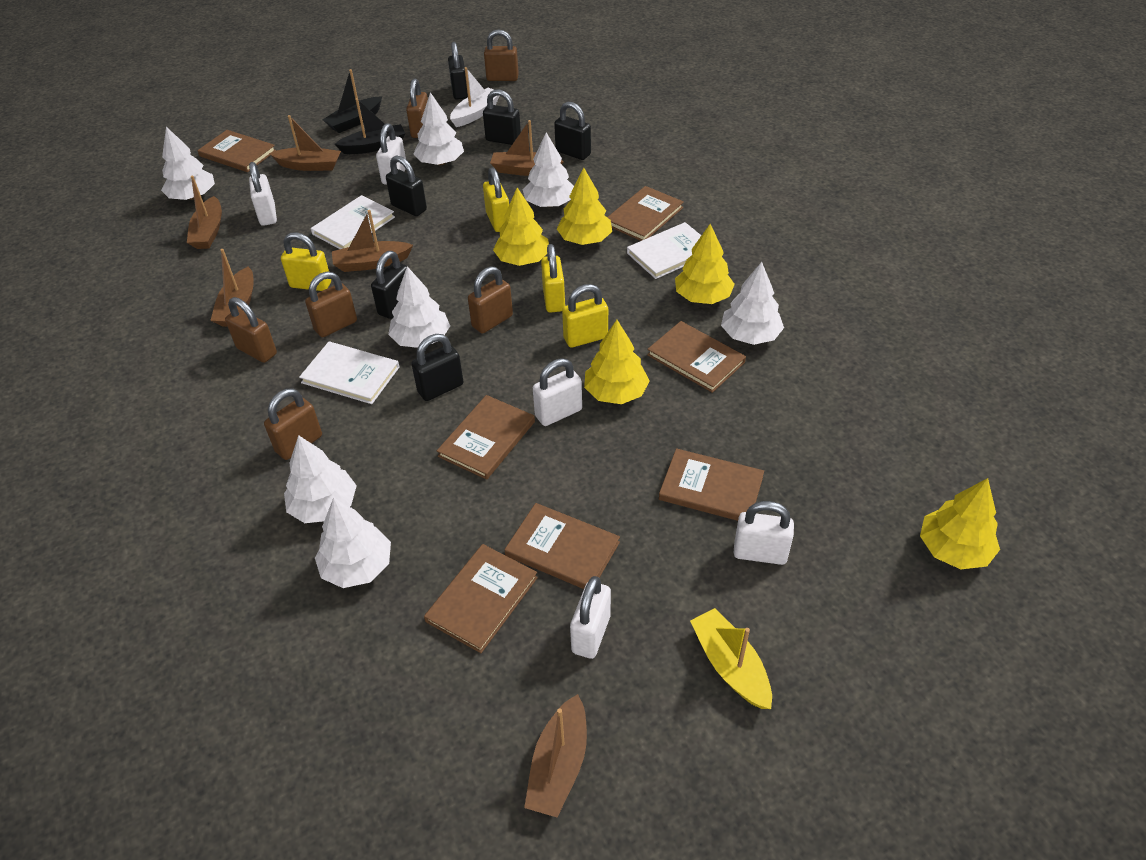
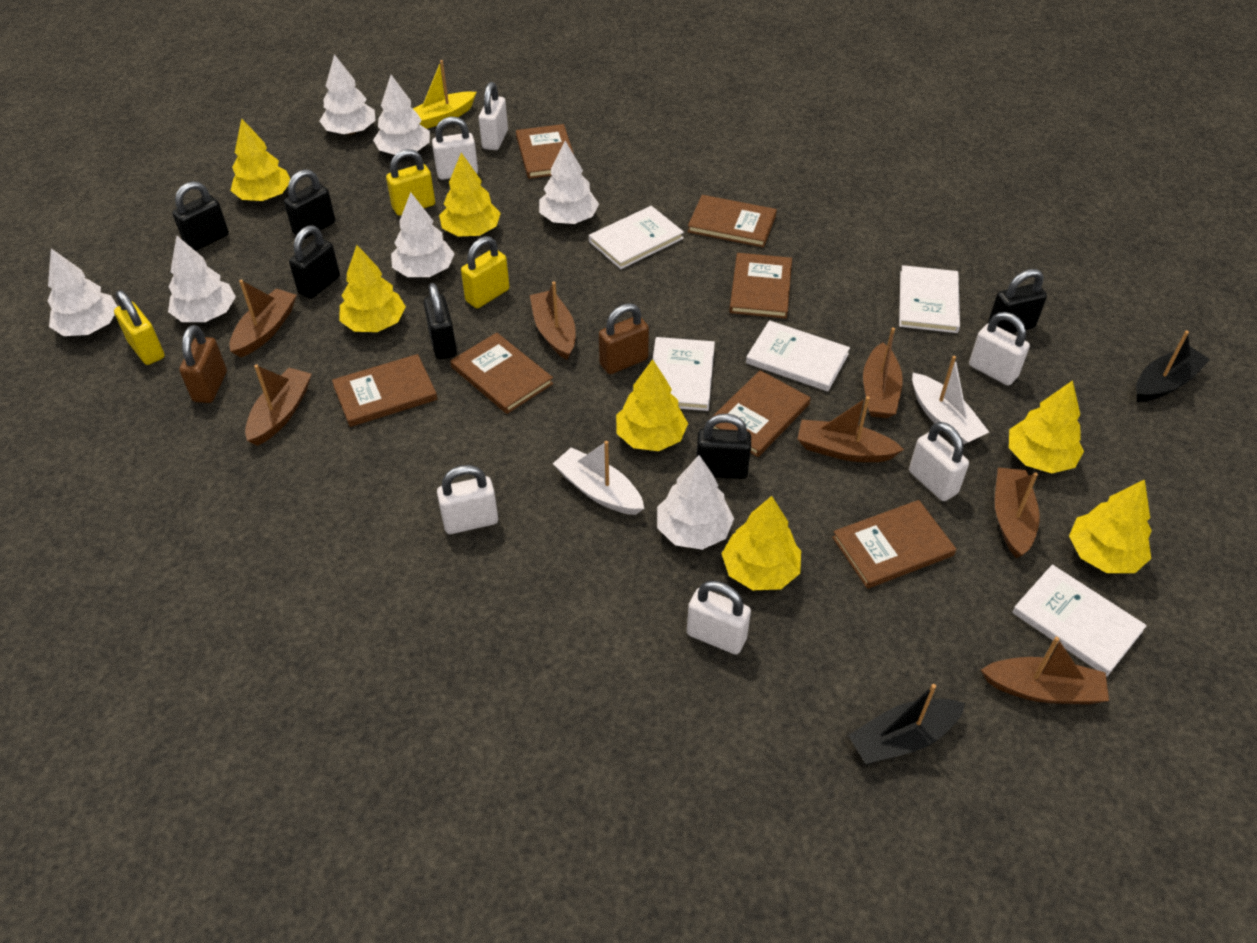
brown boat: [187,176,222,249] [210,249,254,327] [269,115,341,171] [332,210,413,272] [490,120,564,176] [524,694,587,817] = 6 -> [229,280,297,358] [245,364,312,446] [530,282,576,360] [797,396,904,462] [863,327,903,418] [981,637,1109,704] [995,468,1039,558] = 7
brown padlock: [225,297,277,363] [264,388,322,460] [305,272,357,337] [406,79,428,138] [468,266,513,333] [484,29,519,81] = 6 -> [179,325,227,403] [599,303,649,374] = 2
white boat: [450,67,500,127] = 1 -> [553,441,644,515] [912,356,989,445] = 2
white book: [299,342,399,404] [311,195,395,249] [627,222,702,279] = 3 -> [589,206,684,269] [653,337,715,411] [746,320,850,392] [899,265,960,333] [1012,565,1147,677] = 5
white padlock: [249,162,277,226] [376,123,406,185] [533,358,582,426] [570,576,611,659] [734,501,794,565] = 5 -> [432,117,478,180] [437,465,498,534] [479,82,508,150] [687,581,751,655] [909,422,969,501] [969,312,1030,386] = 6
yellow padlock: [281,232,331,291] [483,167,509,232] [541,244,565,313] [562,284,608,348] = 4 -> [114,290,165,365] [386,149,435,216] [461,236,509,308] = 3
yellow tree: [493,188,549,266] [557,168,612,245] [584,320,649,404] [675,224,735,304] [920,478,1000,569] = 5 -> [231,118,290,201] [339,245,406,332] [439,153,501,237] [616,359,688,451] [722,496,801,590] [1009,380,1084,473] [1069,479,1152,573] = 7

